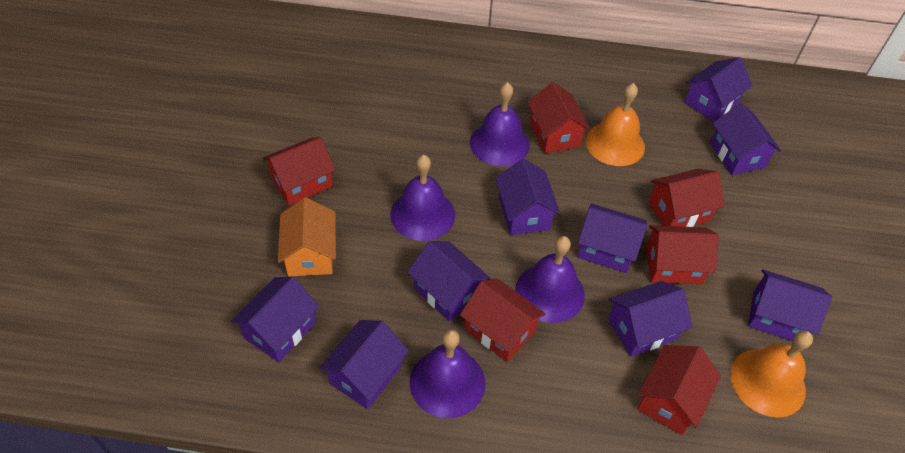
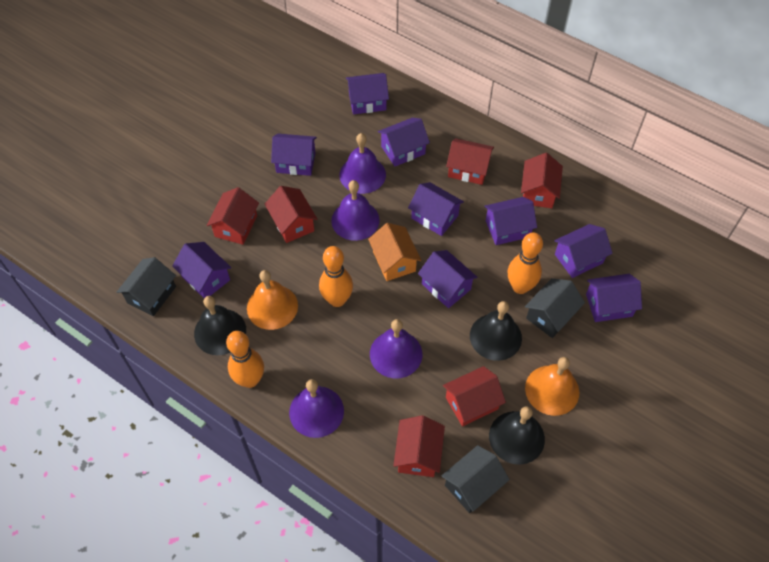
black bell: none = 0 -> [194,296,246,355] [470,301,522,361] [489,406,545,465] = 3
black house: none = 0 -> [117,257,176,316] [442,445,510,513] [525,278,585,338] = 3
orange bowling pin: none = 0 -> [226,331,264,388] [319,246,353,307] [508,232,543,294] = 3

